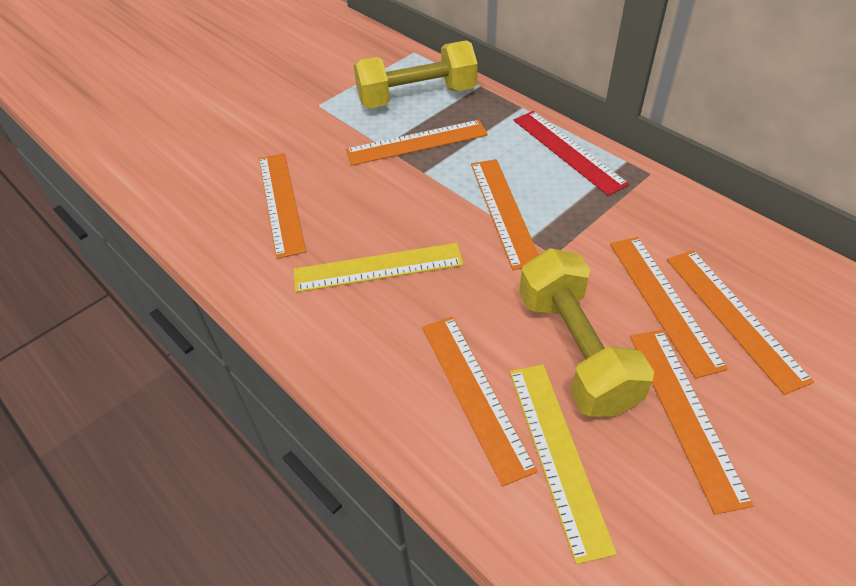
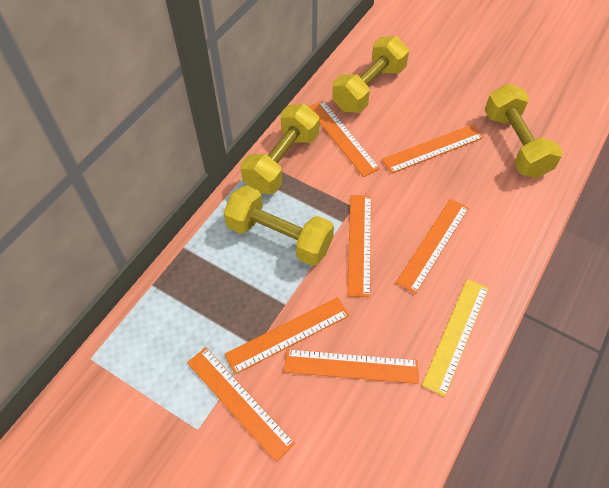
red ruler: [514,111,629,196] = 1 -> none = 0
yellow dumbbell: [354,40,478,108] [519,248,654,417] = 2 -> [224,185,334,266] [240,104,320,194] [332,36,409,113] [485,84,563,178] = 4
yellow ruler: [293,243,464,293] [510,364,617,564] = 2 -> [422,279,488,397] = 1

